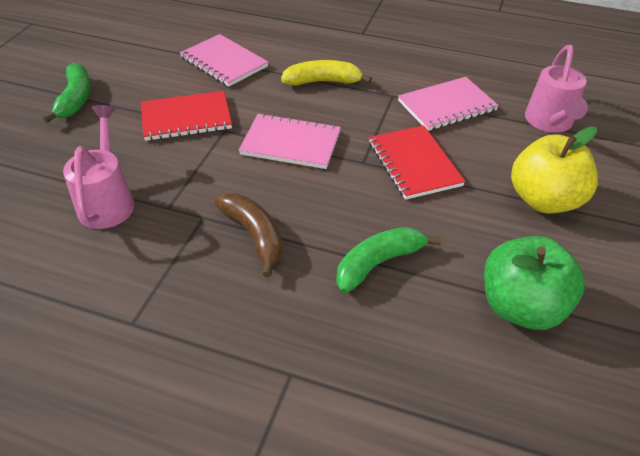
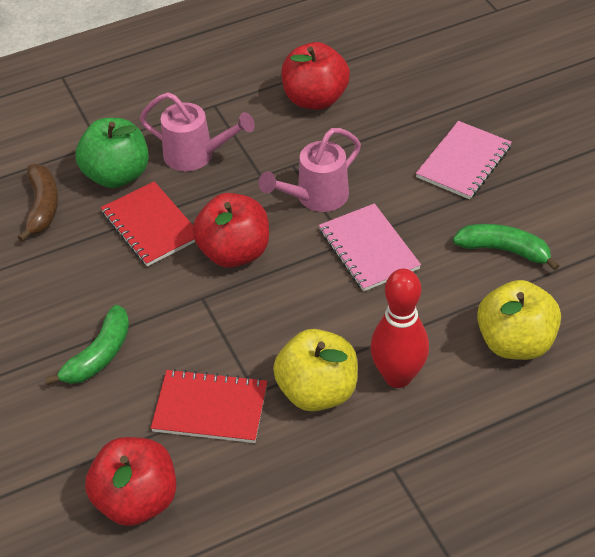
pink notebook: [180,34,268,87] [239,113,341,169] [398,77,499,131] = 3 -> [319,203,421,291] [416,121,512,199] = 2
red apple: none = 0 -> [85,437,176,526] [192,193,269,268] [281,42,350,110] = 3
red bowling pin: none = 0 -> [370,269,429,388] = 1
yellow apple: [511,126,598,214] = 1 -> [273,329,358,412] [477,280,561,360] = 2
yellow banana: [281,60,372,86] = 1 -> none = 0

